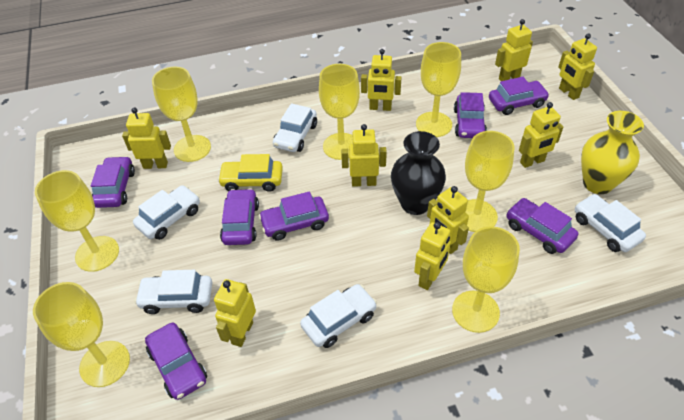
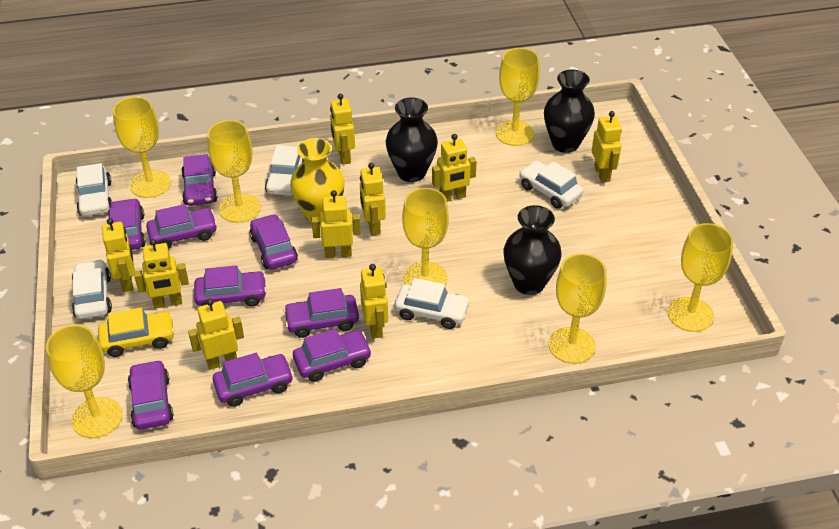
black vase: [391,131,446,215] = 1 -> [386,98,438,182] [504,205,562,295] [544,69,595,153] = 3
purple car: [91,156,135,208] [145,323,207,400] [220,189,259,245] [259,191,329,241] [454,92,487,138] [489,77,549,115] [507,198,578,254] = 7 -> [108,198,146,250] [128,360,174,430] [146,204,217,249] [181,154,218,206] [194,265,267,307] [213,353,294,407] [250,214,298,269] [283,288,359,338] [293,329,372,382] = 9

